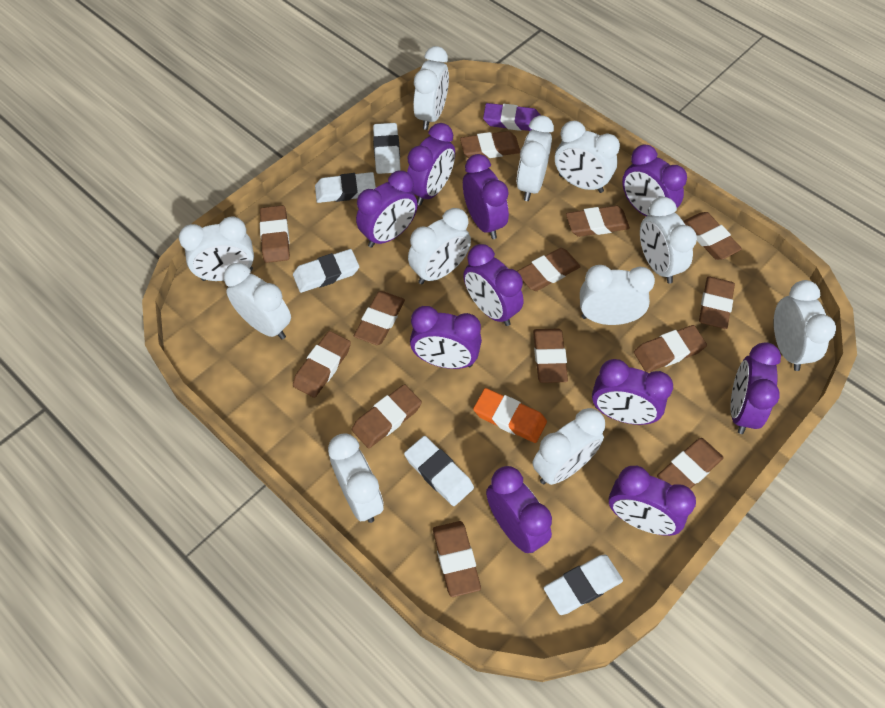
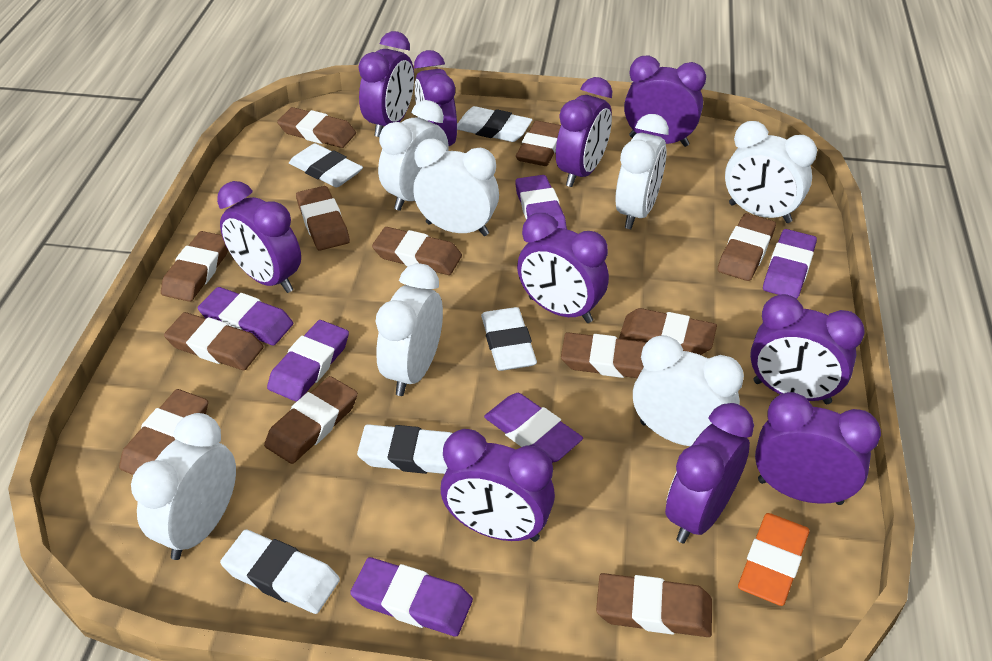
brown eraser: [260,205,290,263] [293,331,351,398] [352,384,422,448] [354,291,405,345] [433,521,481,597] [460,131,520,158] [517,248,581,291] [533,329,568,383] [566,206,630,237] [634,325,707,372] [657,438,724,489] [683,212,742,260] [699,276,735,329] = 13 -> [119,389,208,475] [161,231,228,302] [164,312,264,370] [264,376,358,464] [277,107,356,148] [296,186,350,251] [372,227,462,275] [516,121,561,166] [561,332,646,378] [596,573,712,637] [619,308,717,355] [717,213,776,281] = 12
purple eraser: [483,103,540,131] = 1 -> [198,287,293,345] [267,320,349,402] [350,557,473,636] [484,393,583,463] [515,175,567,229] [763,229,817,299] = 6
white clock: [179,217,254,281] [224,263,291,339] [328,433,384,523] [408,208,471,284] [413,46,449,130] [517,115,554,201] [533,408,605,485] [555,121,620,193] [580,265,655,325] [640,197,697,284] [774,280,836,371] = 11 -> [131,413,236,560] [375,263,443,396] [378,100,449,211] [413,139,499,236] [615,114,669,229] [633,335,744,446] [725,121,817,223] = 7

